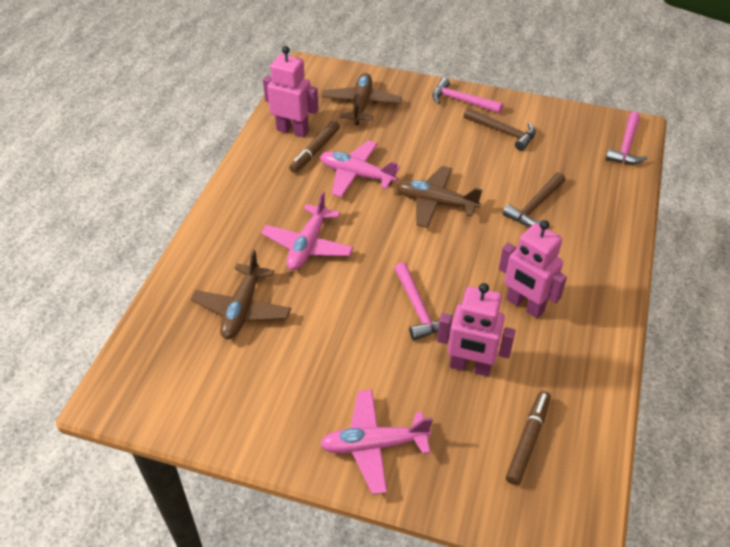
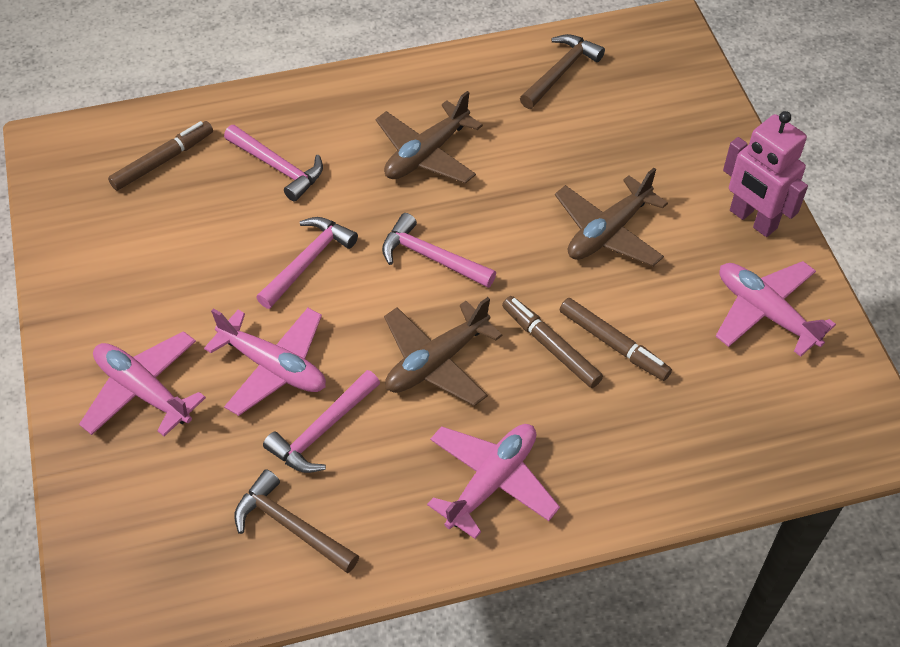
brown marker: [289,121,340,173] [506,391,551,485] = 2 -> [108,121,213,191] [502,296,603,388] [560,298,672,381] = 3
pink hammer: [394,262,452,340] [432,77,503,113] [606,112,647,164] = 3 -> [224,125,323,202] [256,217,358,309] [263,370,380,473] [382,213,496,288] = 4
pink plane: [261,192,354,270] [320,140,400,197] [320,390,433,494] = 3 -> [79,331,206,436] [204,308,326,416] [427,424,560,539] [716,261,836,357] = 4
pink robot: [263,46,318,138] [437,283,516,376] [499,220,567,318] = 3 -> [723,111,808,237] = 1

